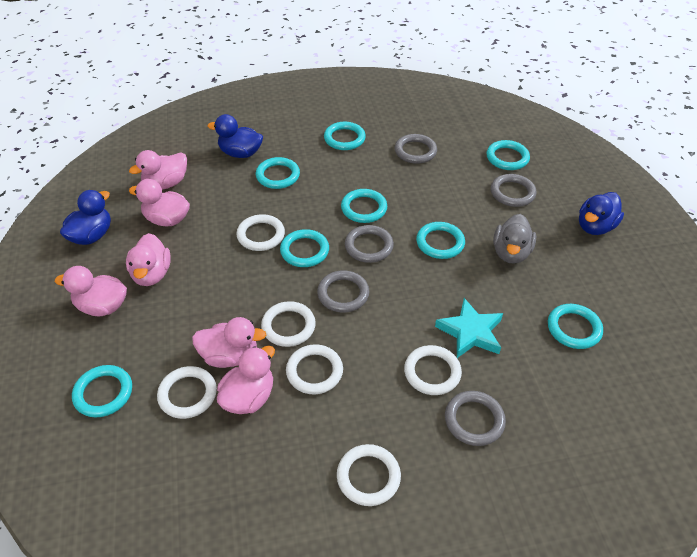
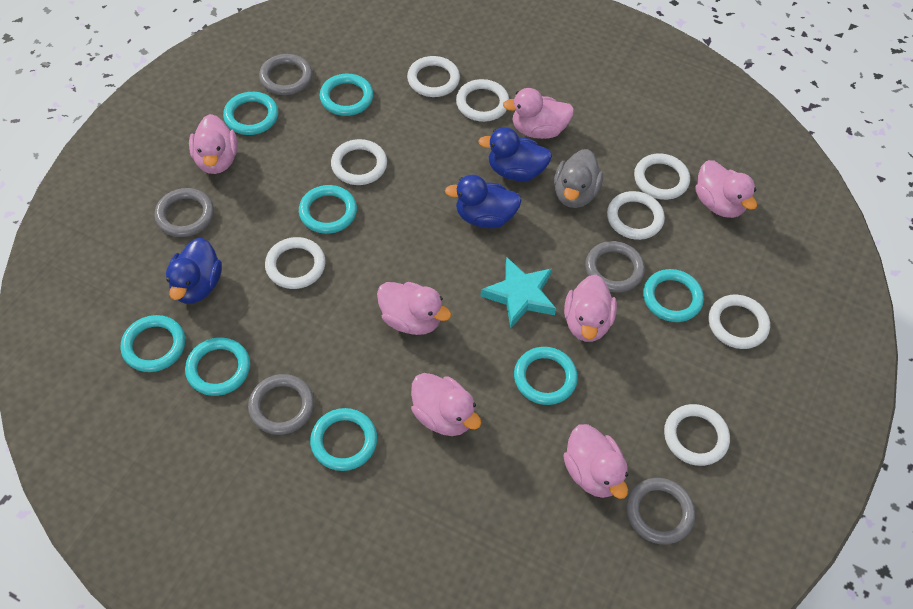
pink duck: [55,266,127,316] [126,233,171,286] [129,150,187,190] [129,179,190,227] [192,317,266,368] [217,346,275,414] = 6 -> [189,114,238,174] [377,282,451,335] [411,373,481,436] [503,88,574,139] [563,424,628,499] [564,275,617,342] [695,160,757,218] = 7
white ring: [157,366,217,419] [236,214,285,251] [261,301,316,347] [286,344,343,394] [337,444,401,506] [404,345,462,395] = 6 -> [265,237,326,289] [331,139,387,185] [407,56,460,97] [456,79,509,122] [607,191,665,240] [634,154,690,200] [664,404,730,466] [709,295,770,349] = 8

